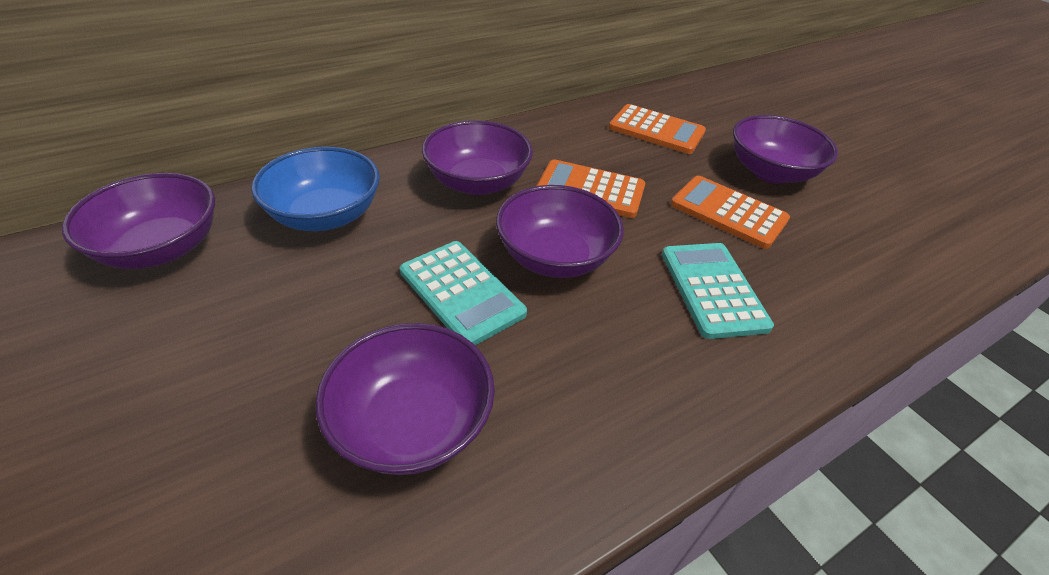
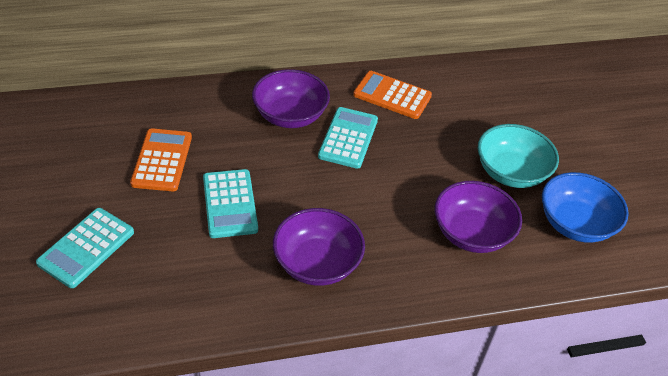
orange calculator: [537,159,645,218] [609,104,706,154] [671,176,790,249] = 3 -> [130,128,192,192] [353,71,432,119] = 2
purple bowl: [62,173,215,269] [315,323,495,475] [422,120,533,195] [496,185,624,278] [733,115,838,184] = 5 -> [252,69,330,128] [273,208,365,286] [435,181,522,253] = 3
turquoise bowl: none = 0 -> [478,124,559,188] = 1
turquoise calculator: [400,241,527,345] [662,243,774,339] = 2 -> [36,208,134,288] [203,169,258,238] [318,107,378,169] = 3

